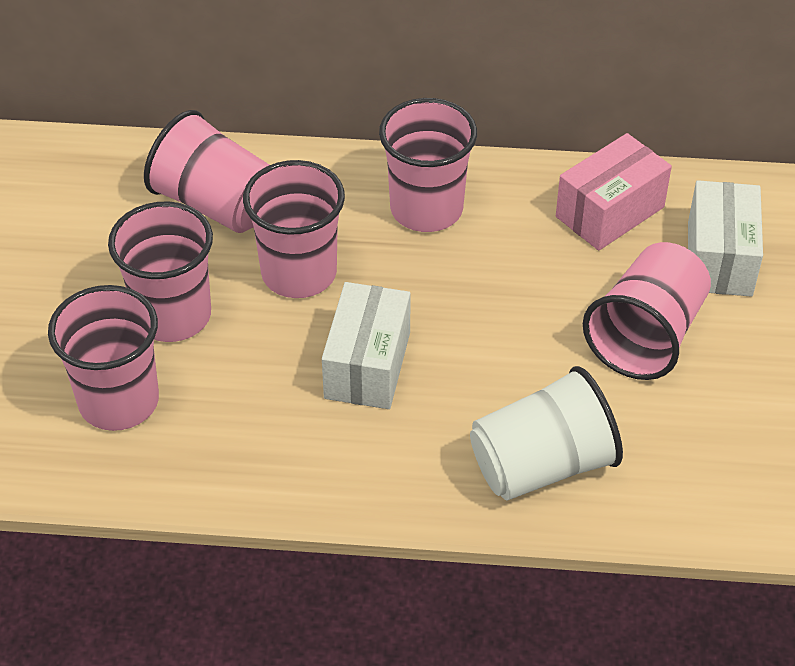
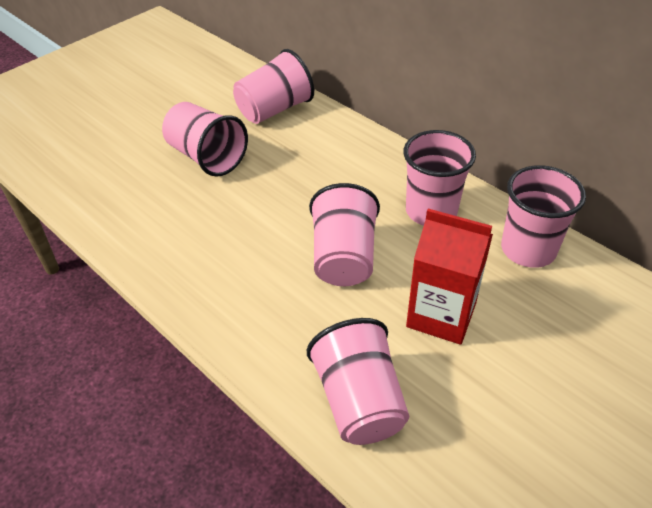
pink box: [556,133,672,251] = 1 -> none = 0
red carton: none = 0 -> [406,209,493,345] = 1
white box: [322,282,411,409] [688,180,763,297] = 2 -> none = 0
white cup: [470,366,623,501] = 1 -> none = 0

